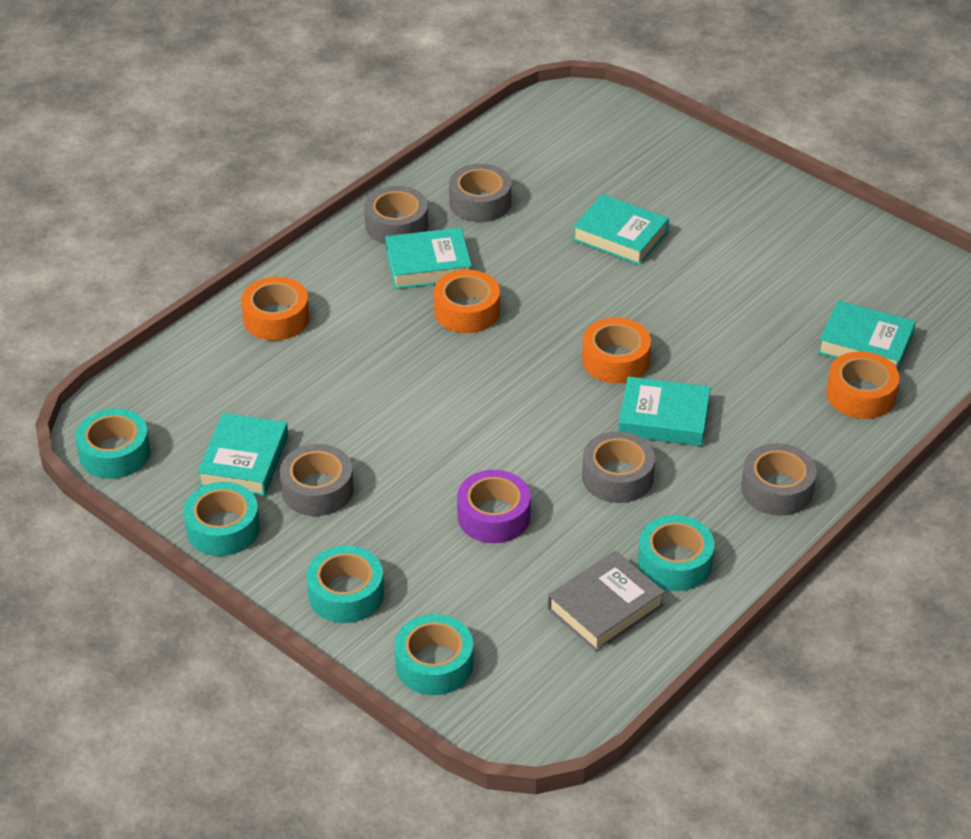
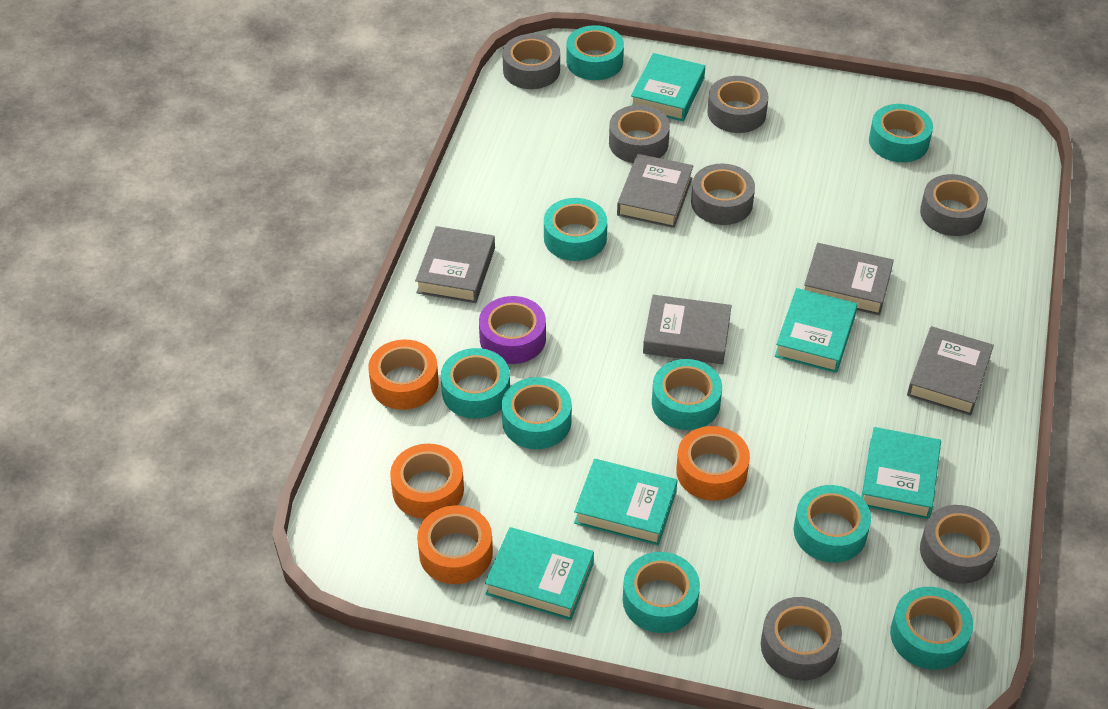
grey book: [548,551,665,652] = 1 -> [415,226,495,303] [617,154,694,228] [643,295,732,364] [804,243,894,315] [907,326,994,415] = 5
grey tape: [280,444,354,516] [364,186,428,244] [449,164,511,222] [582,431,655,503] [741,443,817,516] = 5 -> [502,34,560,89] [609,105,670,163] [691,163,755,225] [707,76,769,133] [761,597,842,680] [920,174,988,236] [920,505,1000,583] = 7
turquoise tape: [75,408,151,479] [183,482,260,556] [307,546,384,623] [395,614,473,695] [638,515,715,591] = 5 -> [441,348,510,419] [502,377,572,449] [544,198,607,261] [566,25,624,80] [623,552,700,633] [652,359,722,430] [794,485,871,563] [869,104,933,162] [890,587,973,670] = 9

